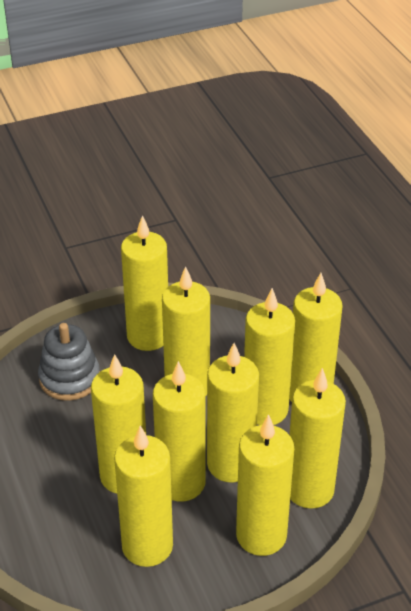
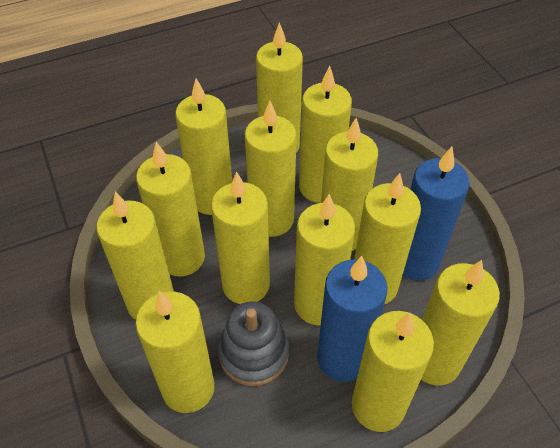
blue candle: none = 0 -> [317,256,388,382] [403,147,470,281] = 2
yellow candle: [91,354,146,494] [114,425,173,567] [121,215,168,351] [153,361,205,501] [162,266,210,396] [207,343,259,483] [236,414,294,556] [244,288,295,425] [289,273,343,402] [289,368,346,509] = 10 -> [96,192,174,320] [135,291,215,413] [136,142,205,277] [175,78,232,215] [211,172,270,304] [245,101,297,237] [256,22,303,153] [294,194,355,325] [299,66,352,203] [321,118,378,251] [352,311,434,432] [354,173,421,305] [421,260,500,385] = 13

